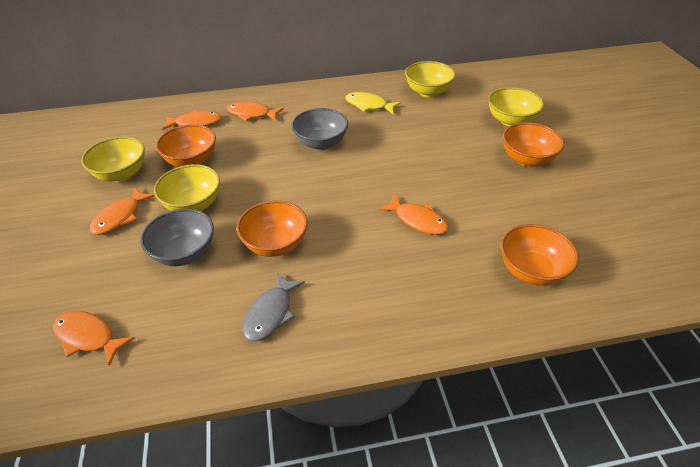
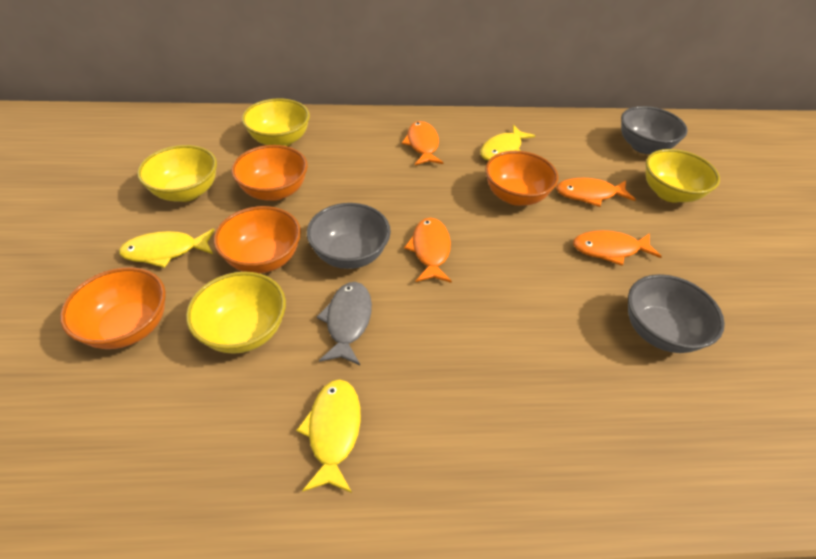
grey bowl: [140,209,214,266] [291,108,348,150] = 2 -> [307,203,391,269] [621,106,688,154] [628,274,725,353] = 3
orange fish: [53,311,135,366] [90,188,155,235] [162,110,222,130] [226,101,283,121] [378,194,449,235] = 5 -> [402,121,443,165] [404,218,452,283] [556,178,636,207] [573,230,662,266] = 4
yellow fish: [345,92,401,114] = 1 -> [119,229,214,268] [296,379,361,493] [480,125,535,161] = 3

